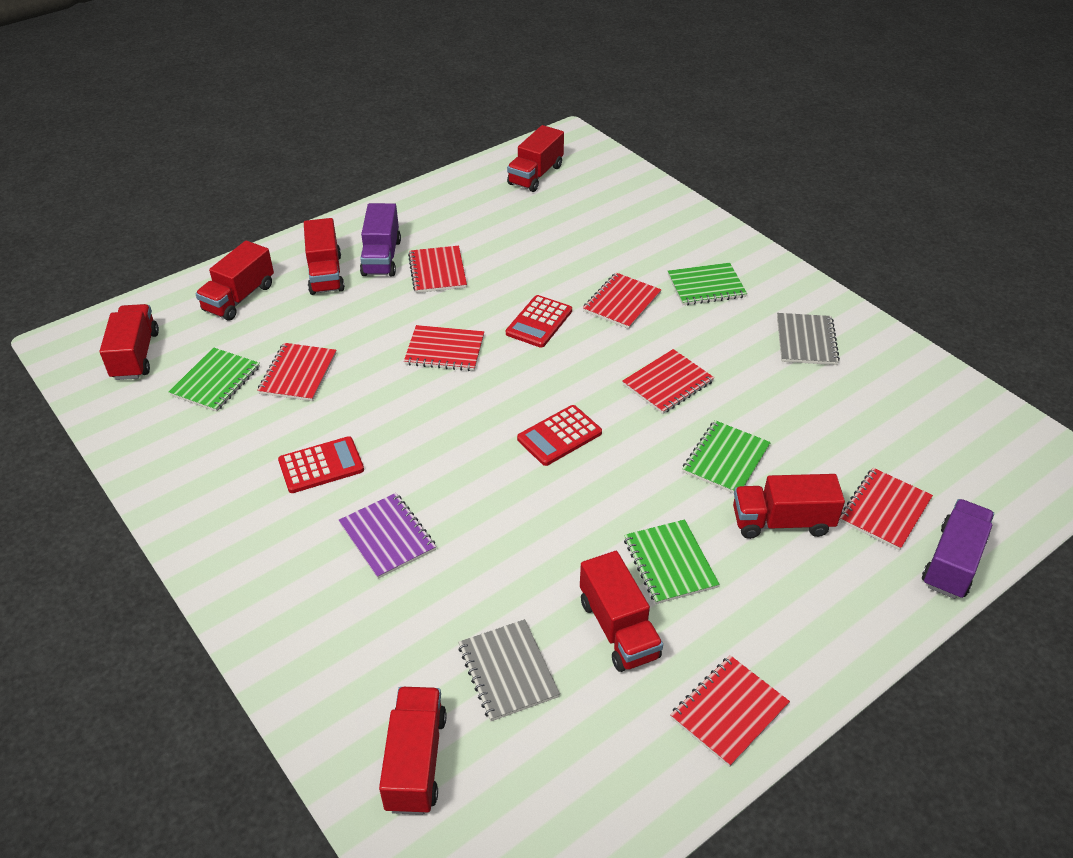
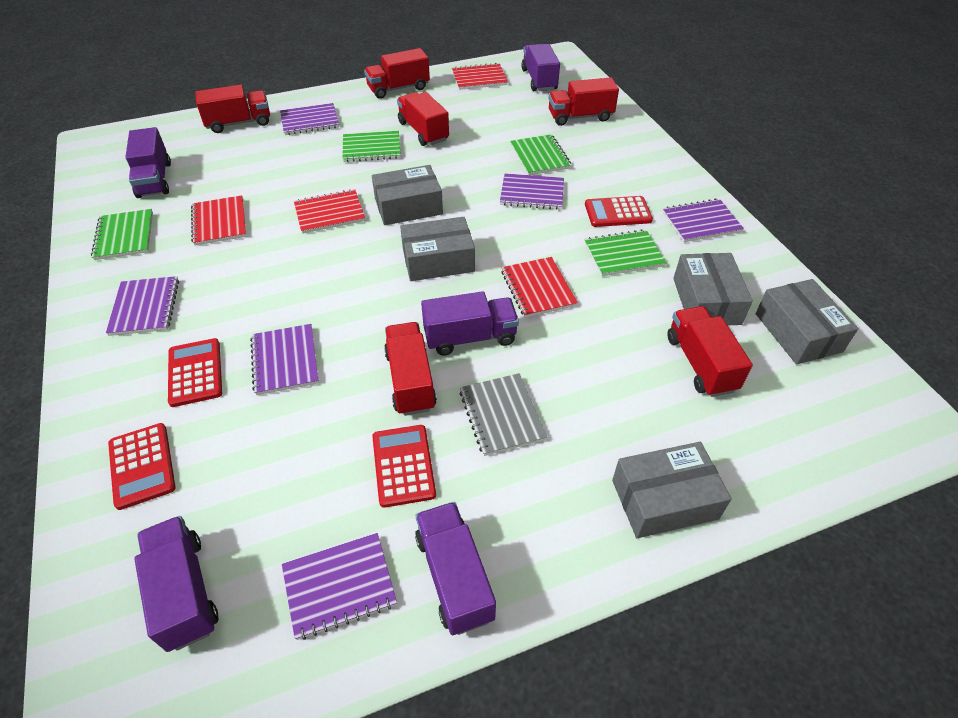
grey box: none = 0 -> [372,165,443,225] [400,217,475,281] [612,442,732,538] [673,253,753,325] [756,279,859,364] = 5
grey notebook: [458,619,560,721] [777,313,840,365] = 2 -> [460,373,547,456] = 1
purple notebook: [339,493,436,579] = 1 -> [106,276,179,336] [250,324,319,395] [280,103,339,135] [282,533,397,640] [500,173,564,210] [663,199,744,242] = 6
purple truck: [360,203,401,276] [922,499,994,599] = 2 -> [125,127,171,198] [134,516,218,652] [415,502,496,635] [421,291,519,356] [521,44,560,91] = 5
red calculator: [278,436,364,493] [506,295,572,348] [517,405,602,466] = 3 -> [108,423,175,510] [168,338,222,407] [372,425,436,508] [585,196,653,227] = 4
red notebook: [257,343,336,401] [404,325,484,371] [408,246,467,293] [583,273,662,329] [622,349,714,414] [670,655,790,767] [839,468,933,550] = 7 -> [191,195,246,246] [294,189,365,234] [452,63,508,90] [501,257,578,318] = 4
red truck: [99,304,159,380] [195,240,274,321] [304,218,345,295] [379,687,447,815] [507,125,564,192] [580,551,663,672] [733,474,845,539] = 7 -> [195,85,270,133] [364,48,430,99] [384,322,437,416] [397,92,449,146] [548,78,619,126] [667,306,753,397] = 6

